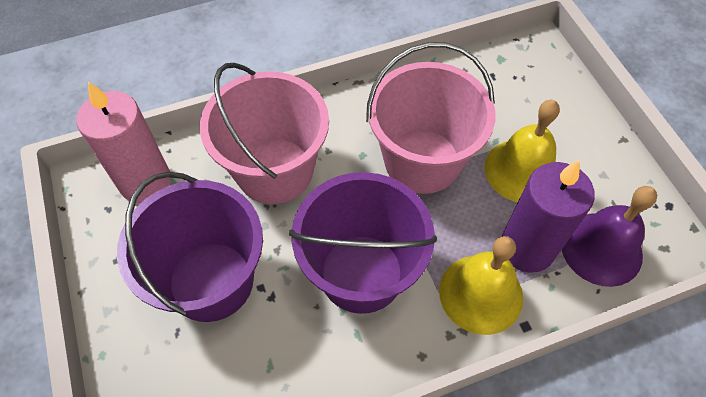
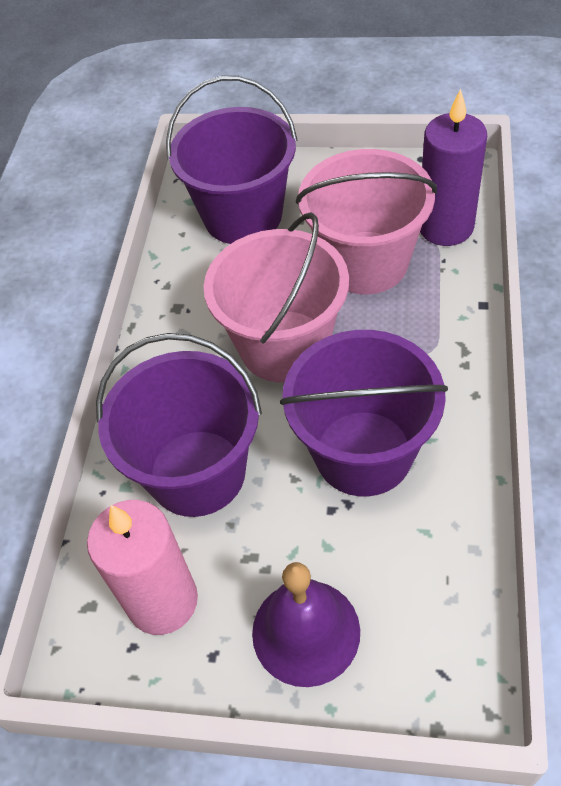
purple bucket: [117,172,263,322] [289,172,437,314] = 2 -> [96,333,262,517] [166,76,298,244] [280,330,448,497] = 3
yellow bell: [439,236,523,335] [484,100,560,202] = 2 -> none = 0

